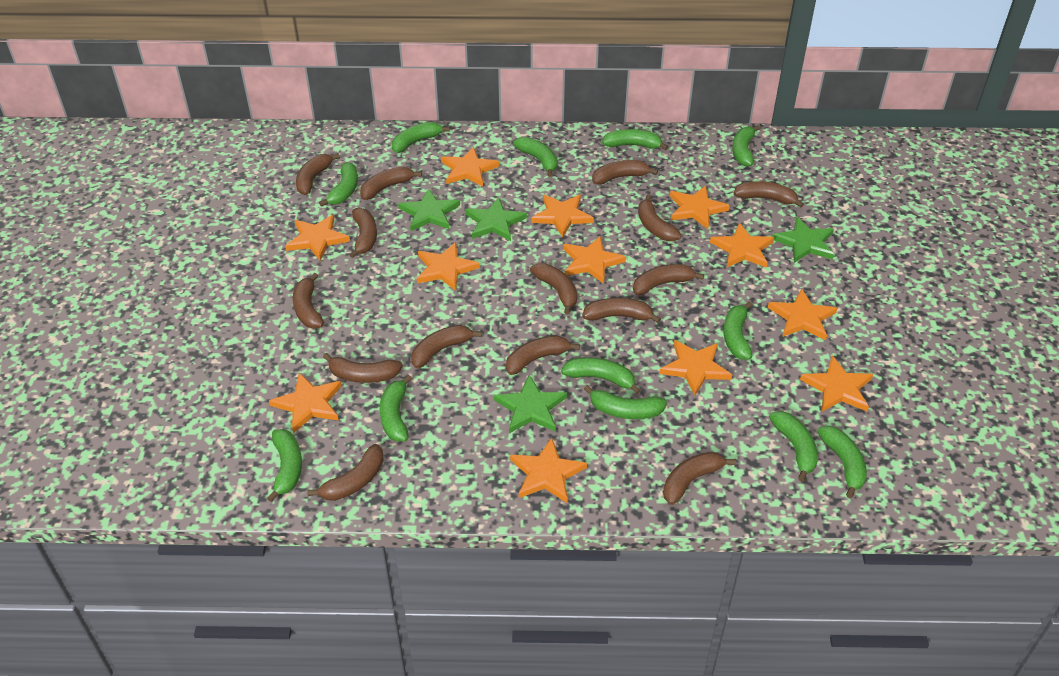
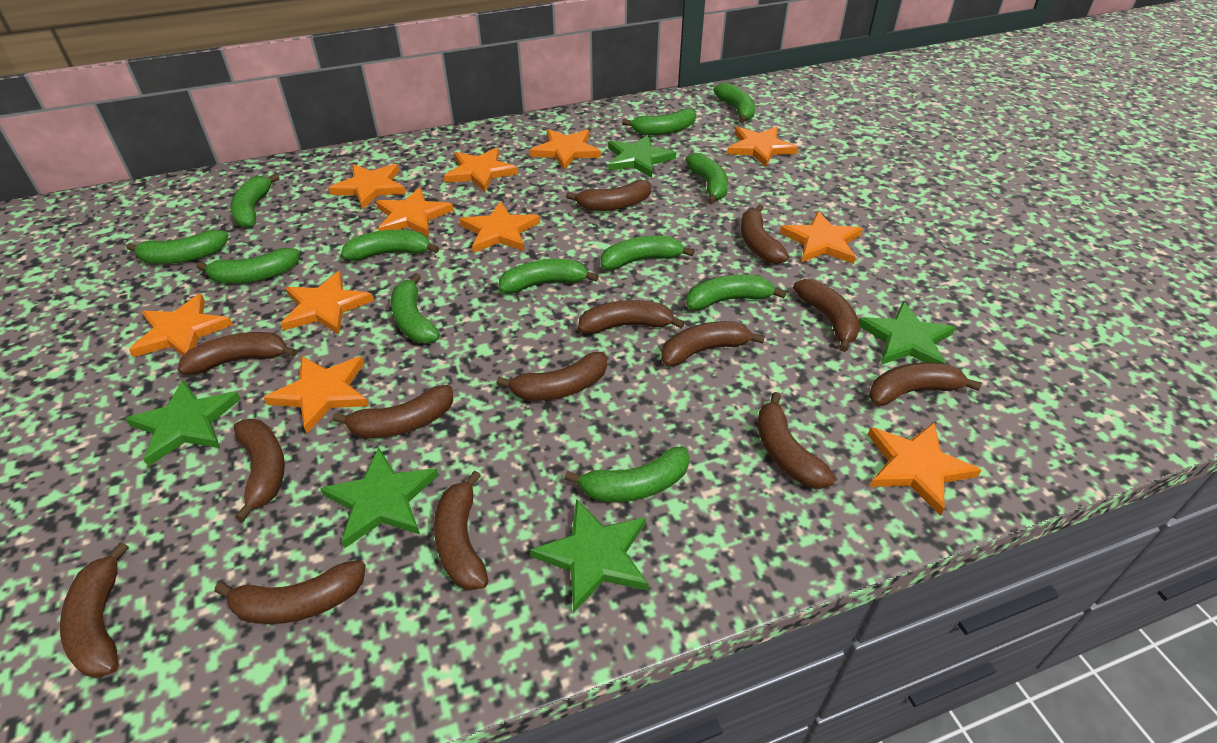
brown banana: [293,273,324,329] [296,153,340,195] [307,444,384,501] [323,353,403,383] [349,208,377,258] [360,167,422,200] [411,325,482,368] [506,336,580,375] [530,263,577,315] [582,298,661,323] [592,160,658,185] [633,264,704,295] [638,195,682,241] [663,452,736,505] [733,181,804,208] = 15 -> [60,542,129,678] [178,332,297,374] [215,560,366,624] [234,419,285,522] [332,385,453,438] [434,471,489,590] [496,352,607,401] [566,180,651,211] [578,300,685,334] [661,321,765,366] [741,204,789,264] [757,392,836,489] [793,279,860,352] [869,363,982,406] = 14
green star: [398,188,460,231] [465,197,527,241] [494,375,567,433] [772,217,834,263] = 4 -> [125,380,241,466] [320,447,438,548] [530,499,649,613] [608,135,676,178] [859,301,956,365] = 5
orange star: [269,373,342,433] [285,215,350,261] [417,242,480,291] [441,147,499,187] [510,438,587,503] [531,195,594,237] [563,236,626,284] [659,340,732,396] [670,186,730,229] [710,223,774,268] [768,289,837,340] [800,356,873,412] = 12 -> [129,294,233,357] [264,356,369,433] [281,271,374,334] [328,164,406,210] [376,187,454,237] [444,147,518,192] [460,201,540,253] [530,129,601,170] [727,127,798,167] [780,211,863,264] [868,423,981,516] = 11

